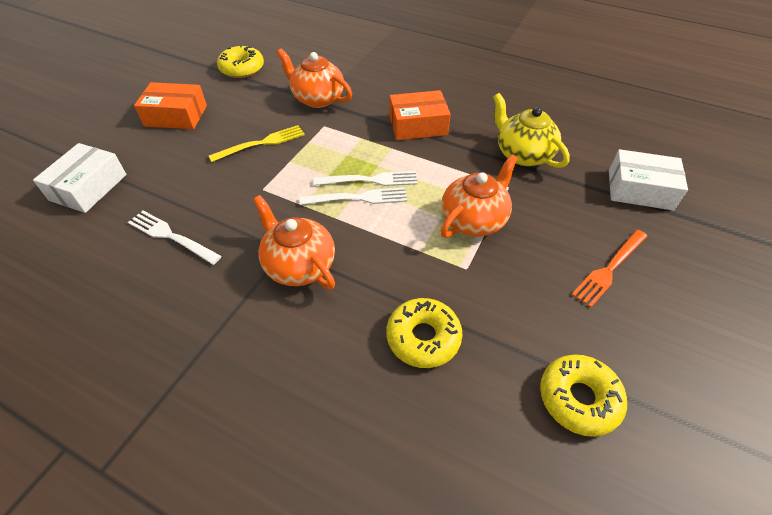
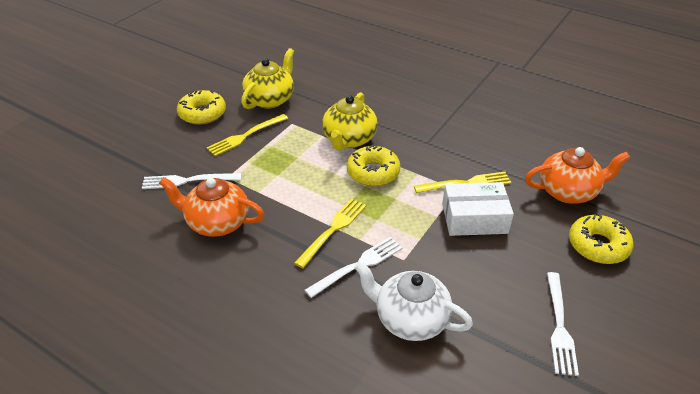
orange box: [134,82,207,129] [389,90,451,140] = 2 -> none = 0
orange fork: [572,230,648,308] = 1 -> none = 0
orange teapot: [253,195,335,290] [277,48,352,108] [440,154,518,238] = 3 -> [159,177,265,237] [525,147,630,203] = 2
white box: [33,143,127,213] [609,149,688,211] = 2 -> [442,182,514,236] = 1
white teapot: none = 0 -> [354,261,473,341] = 1
yellow fork: [209,125,305,162] = 1 -> [207,114,288,156] [294,198,366,268] [414,172,512,193] = 3
yellow teapot: [493,93,570,168] = 1 -> [241,48,294,109] [322,92,378,151] = 2

